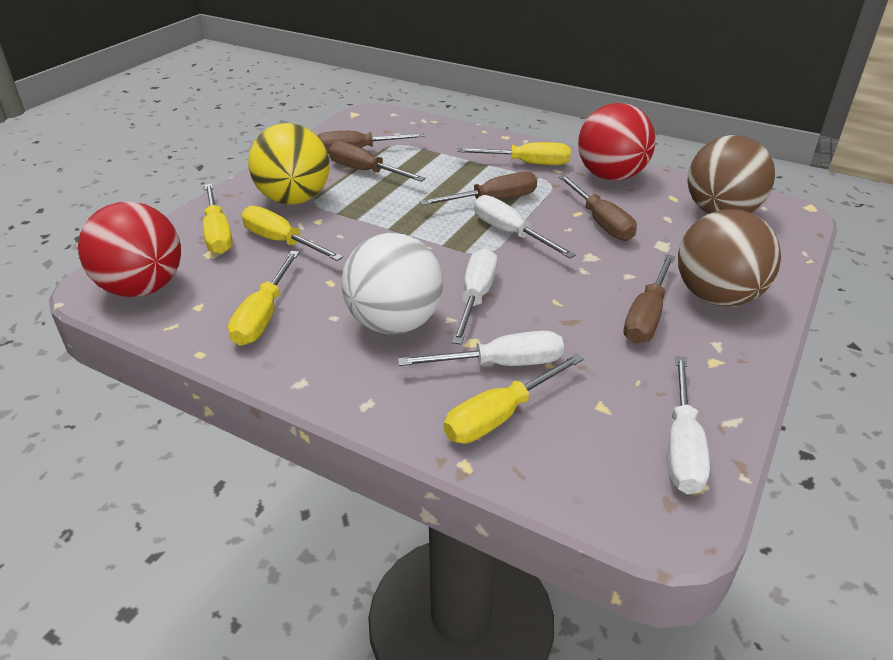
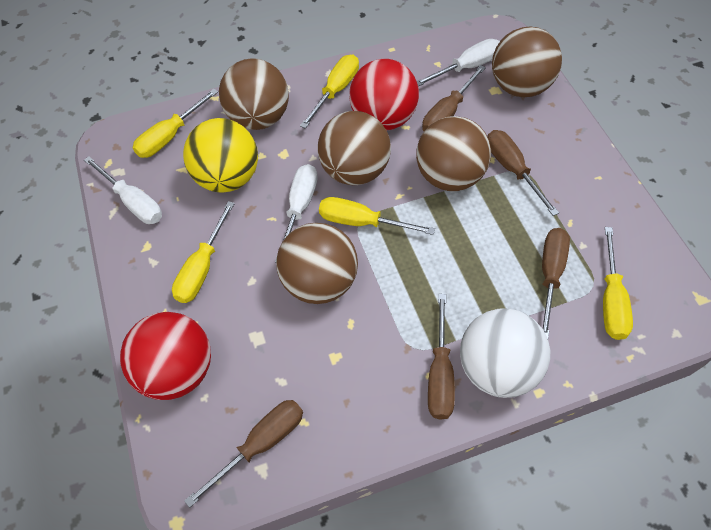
brown ball: [678,209,781,306] [687,135,775,214] = 2 -> [219,58,289,130] [276,223,358,304] [318,111,391,185] [416,116,491,191] [492,26,562,97] = 5
white screwdriver: [398,331,564,366] [452,248,497,345] [474,195,576,258] [668,356,710,494] = 4 -> [84,156,162,224] [275,164,318,263] [417,39,500,87] = 3

